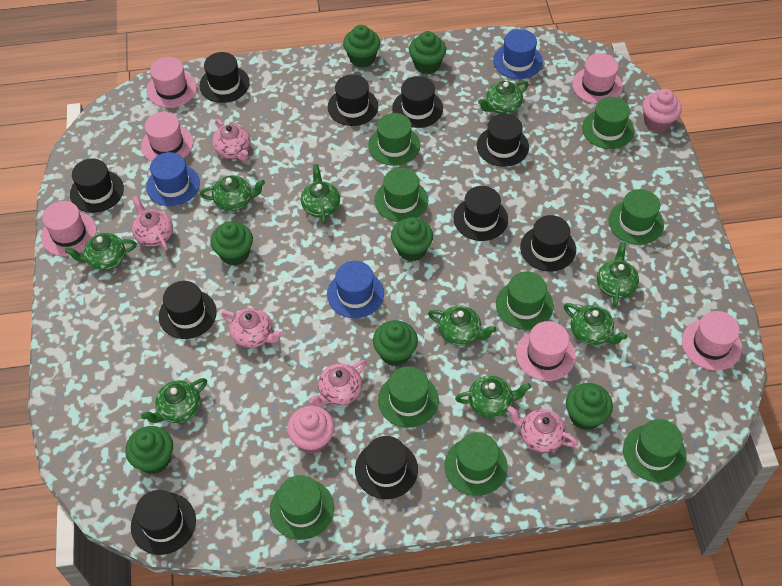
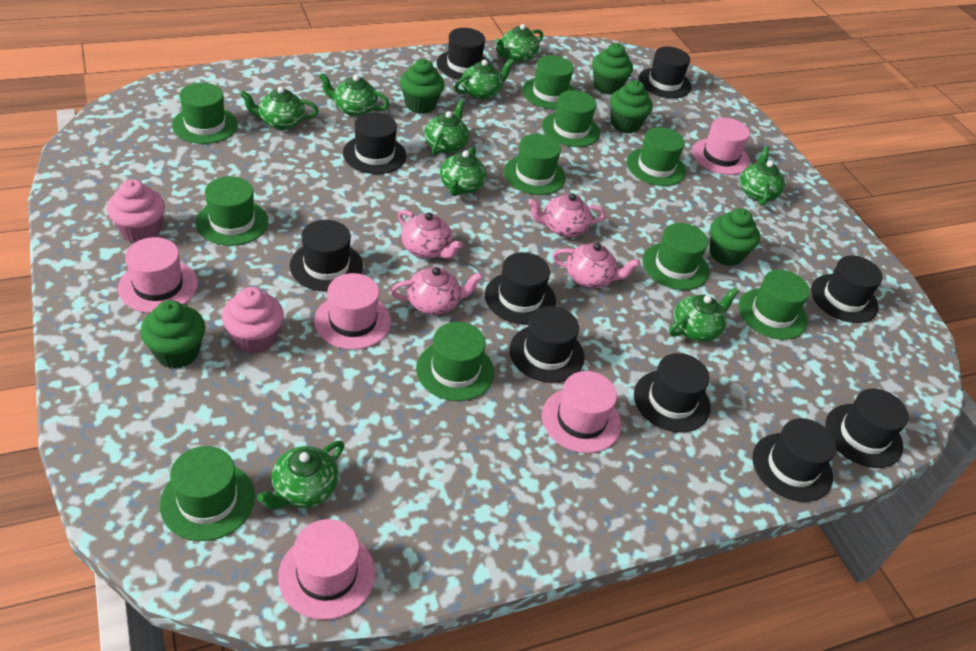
blue hat: [146,152,200,206] [327,261,384,318] [493,29,543,79] = 3 -> none = 0
green cupcake: [125,426,173,474] [211,221,253,266] [343,25,380,68] [373,320,418,366] [391,217,433,261] [409,31,446,74] [566,383,613,430] = 7 -> [140,300,205,368] [400,59,445,114] [592,43,633,95] [610,80,653,133] [710,208,760,266] = 5
green hat: [270,475,334,540] [368,113,420,166] [374,168,428,222] [378,366,439,428] [444,433,508,496] [496,271,554,330] [582,97,634,149] [609,189,664,245] [623,419,687,482] = 9 -> [160,446,255,541] [172,83,238,144] [196,176,268,246] [416,322,494,401] [504,134,566,195] [522,55,575,110] [542,90,600,147] [627,127,686,186] [642,223,709,290] [739,270,810,340] = 10
pink hat: [41,201,97,256] [141,112,193,162] [147,57,197,108] [516,321,576,381] [572,53,623,104] [682,311,742,370] = 6 -> [118,237,198,313] [278,519,375,620] [314,273,391,350] [542,371,621,453] [692,118,750,175] = 5
pink teapot: [132,195,173,251] [212,119,251,161] [221,308,283,348] [309,360,366,407] [507,406,578,453] = 5 -> [391,267,483,315] [398,210,463,259] [528,193,606,237] [552,243,640,288] = 4

